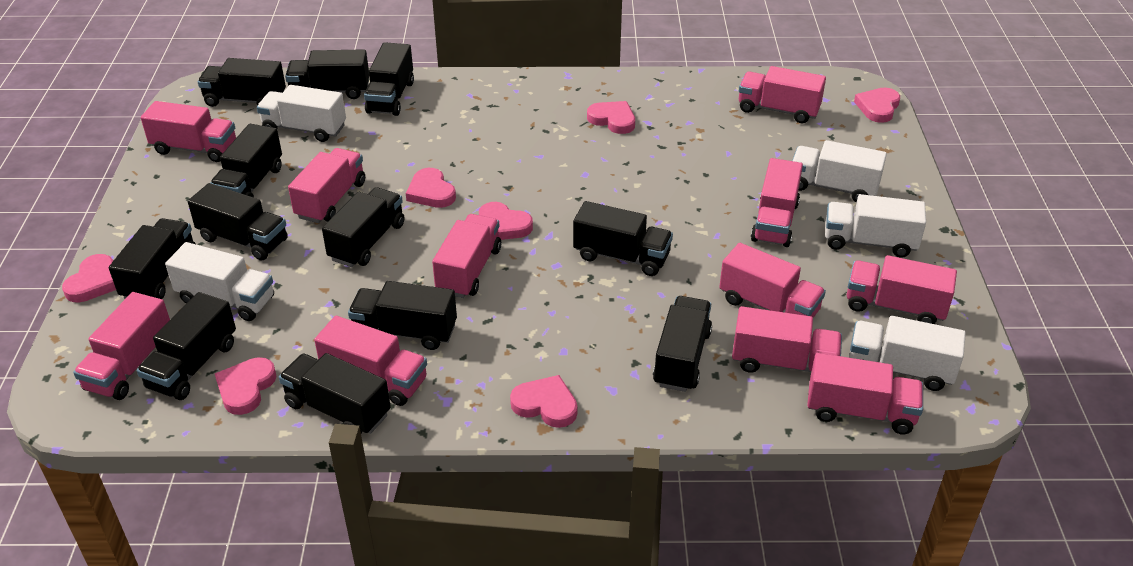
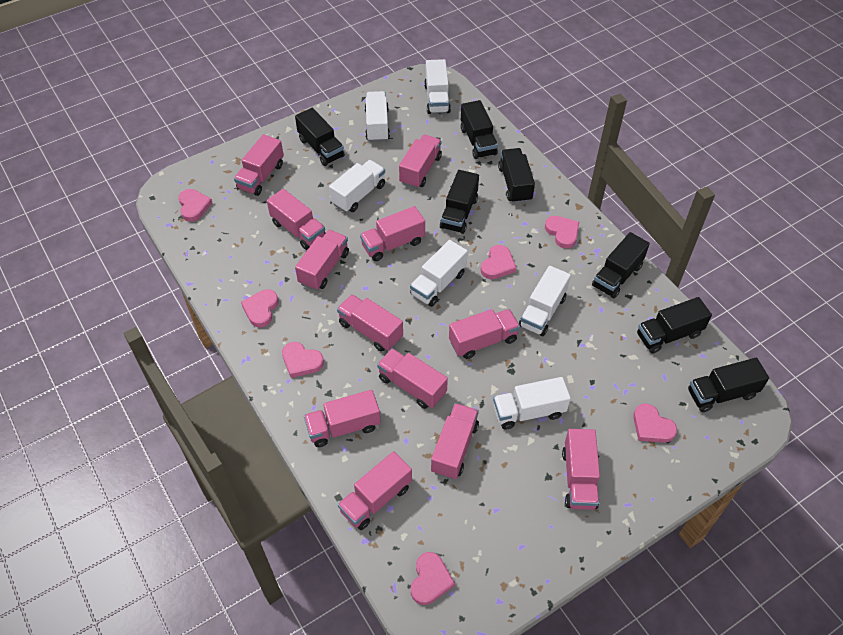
black truck: [109,218,196,299] [137,292,236,400] [188,183,288,261] [198,58,286,107] [210,124,282,198] [279,353,391,434] [285,49,369,99] [322,187,404,267] [348,281,457,350] [364,42,414,116] [573,201,673,276] [653,296,712,392] = 12 -> [295,108,345,166] [440,170,479,234] [461,100,498,159] [498,148,535,203] [592,232,650,298] [637,297,712,354] [688,358,769,412] = 7
pink truck: [73,292,170,400] [141,101,236,162] [288,148,365,223] [314,316,427,406] [432,214,501,298] [719,243,826,318] [732,306,842,373] [739,66,826,123] [751,158,803,247] [807,353,923,435] [847,255,957,324] = 11 -> [234,134,284,196] [267,189,325,250] [295,230,349,290] [304,390,381,447] [337,294,403,352] [338,451,412,530] [360,206,425,261] [377,348,448,409] [399,134,442,189] [431,403,479,480] [449,309,520,359] [562,429,600,510] = 12
white truck: [165,242,274,321] [257,85,346,142] [792,140,887,202] [825,194,926,258] [849,316,966,391] = 5 -> [329,160,385,212] [365,91,390,142] [410,240,468,307] [424,59,451,114] [493,377,571,430] [519,266,571,336] = 6

